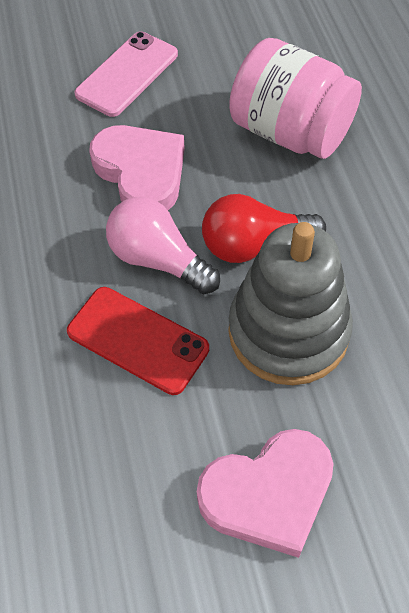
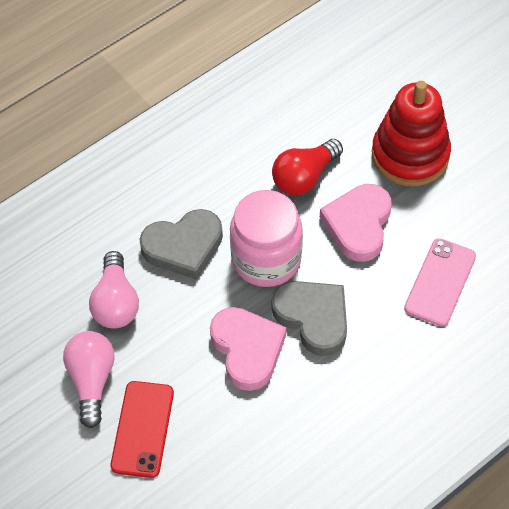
grey heart: none = 0 -> [139,209,223,280] [272,281,347,356] = 2
grey stacking toy: [228,222,353,385] = 1 -> none = 0
pink light bulb: [106,197,220,294] = 1 -> [63,331,115,428] [89,251,139,328] = 2
red stacking toy: none = 0 -> [372,81,451,186] = 1

